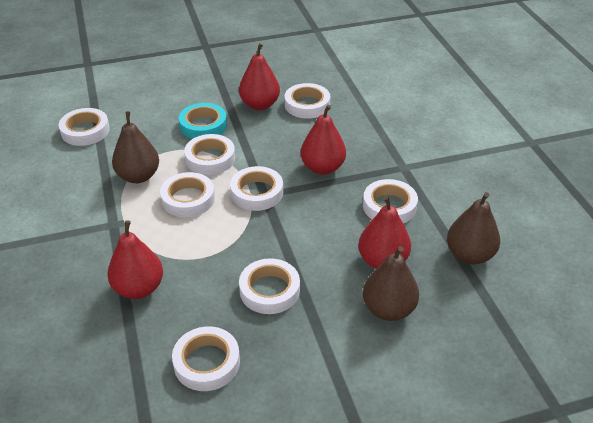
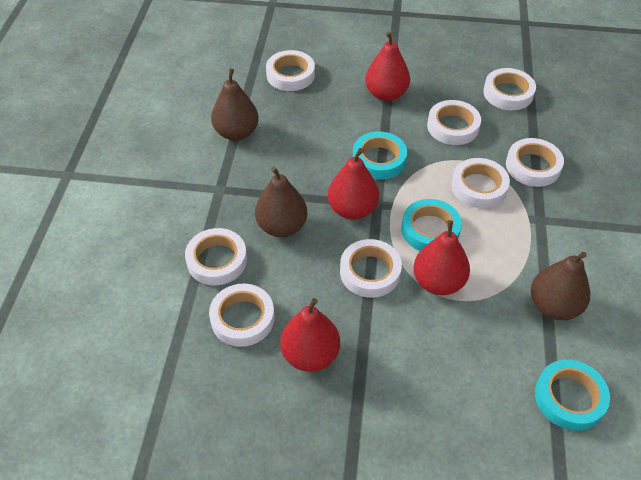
turquoise tape: [179,103,227,139] = 1 -> [353,132,407,180] [401,199,462,251] [535,360,610,431] = 3

